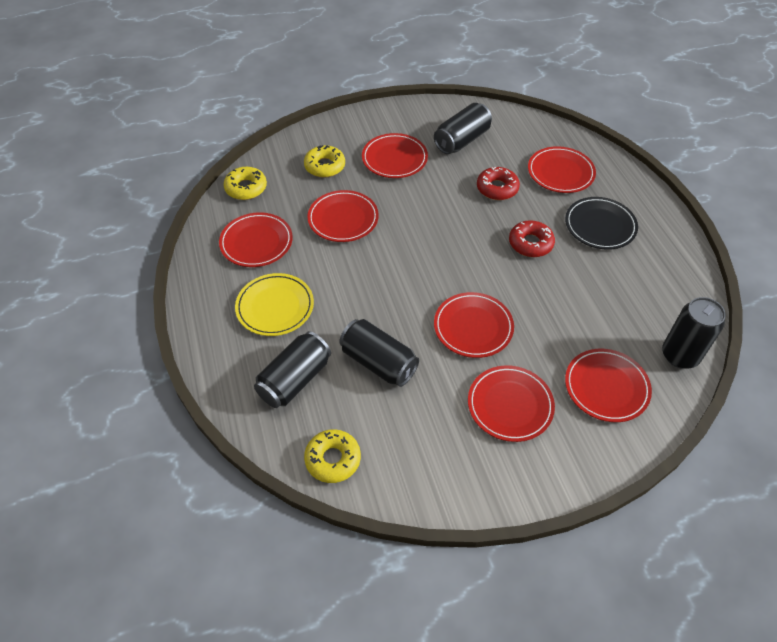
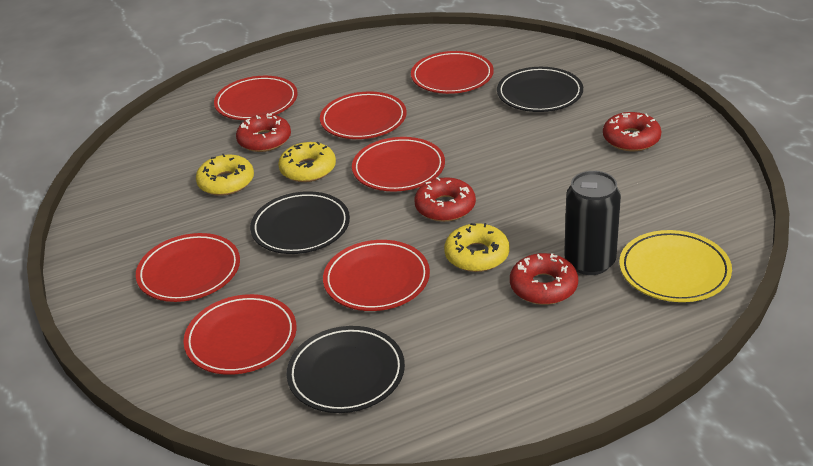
black can: [254,331,331,408] [339,319,419,387] [434,103,492,154] [662,297,726,369] = 4 -> [564,171,621,275] = 1
black plate: [565,197,638,250] = 1 -> [250,191,350,254] [287,326,405,413] [497,67,583,112] = 3
red donut: [477,167,520,200] [509,220,555,257] = 2 -> [236,113,291,152] [414,177,476,222] [510,253,578,305] [603,112,661,151] = 4

